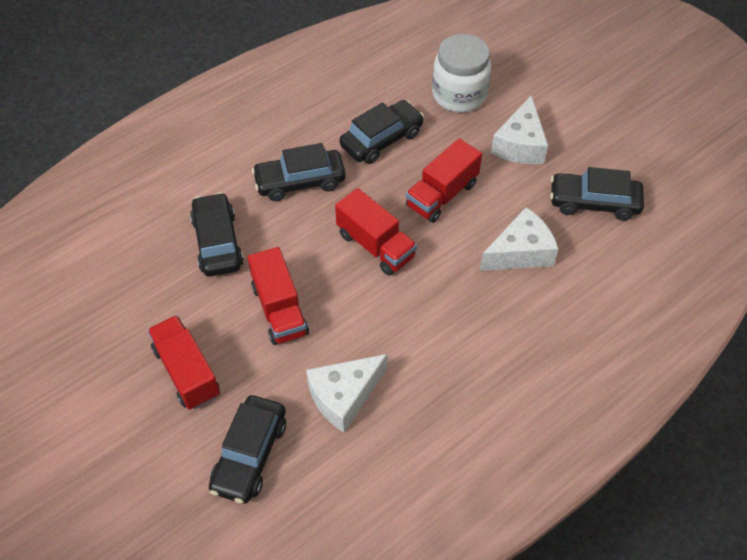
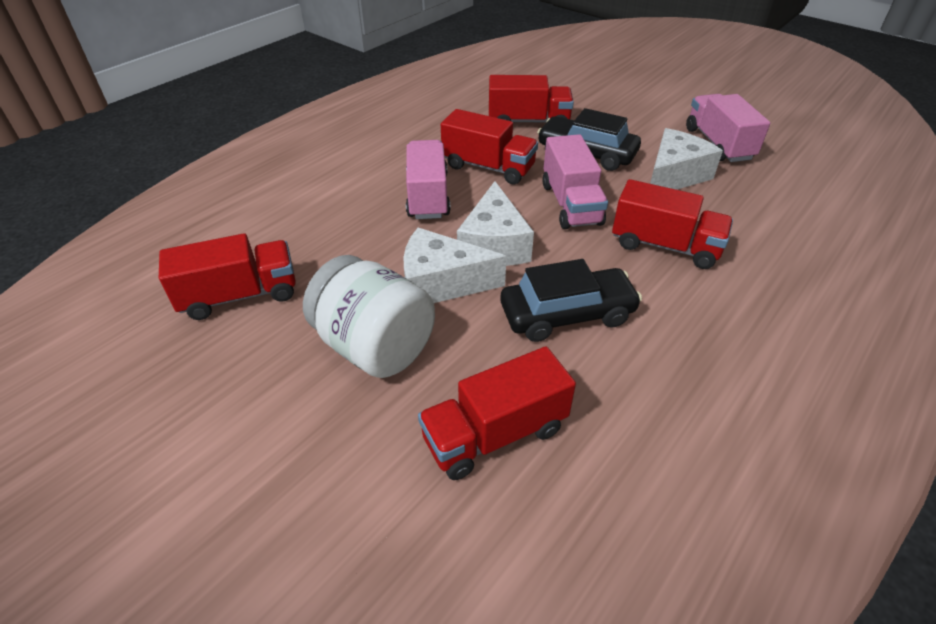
black car: [190,192,244,277] [209,395,286,504] [252,143,346,201] [340,100,424,164] [550,167,644,221] = 5 -> [500,259,642,342] [537,108,641,171] = 2
pink truck: none = 0 -> [406,140,451,219] [542,134,608,229] [686,94,770,162] = 3
red truck: [147,315,220,410] [248,247,309,345] [335,188,417,276] [406,138,482,223] = 4 -> [159,233,296,320] [418,346,576,480] [441,109,538,184] [489,75,574,123] [612,179,733,269] = 5

